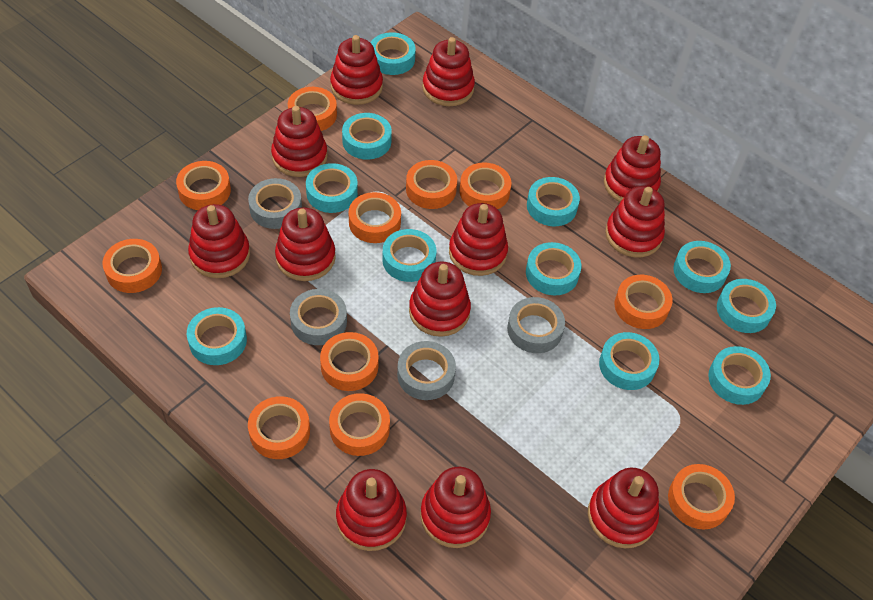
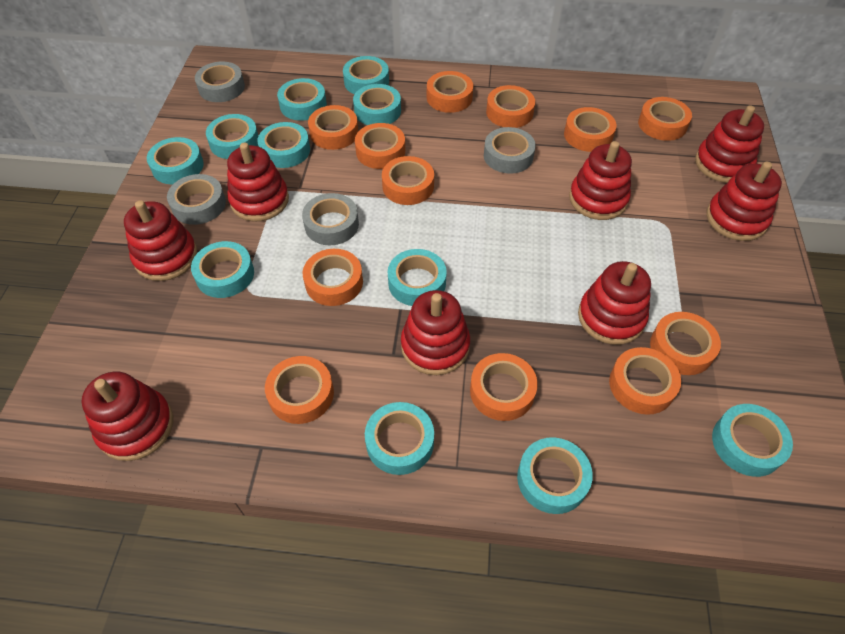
orange tape: [102,239,162,293] [176,161,231,210] [248,396,310,459] [288,87,337,131] [320,332,379,391] [329,393,390,456] [349,192,401,243] [406,160,457,209] [460,162,511,209] [614,275,673,329] [668,464,735,530] = 11 -> [265,356,334,424] [303,249,363,306] [308,105,358,150] [355,123,405,169] [382,156,434,205] [427,71,473,113] [470,353,538,421] [486,85,535,128] [564,107,617,152] [609,347,681,415] [638,97,692,141] [650,312,721,375] = 12
red stacking toy: [188,204,250,278] [271,106,328,177] [275,207,336,281] [330,35,383,105] [336,469,407,551] [409,262,471,337] [420,467,491,548] [422,37,475,106] [449,203,508,276] [588,468,659,548] [604,135,661,202] [605,186,665,257] = 12 -> [81,372,173,461] [124,200,197,281] [227,143,289,222] [401,290,470,375] [569,141,632,220] [578,261,651,345] [695,106,764,183] [706,162,782,241] = 8

